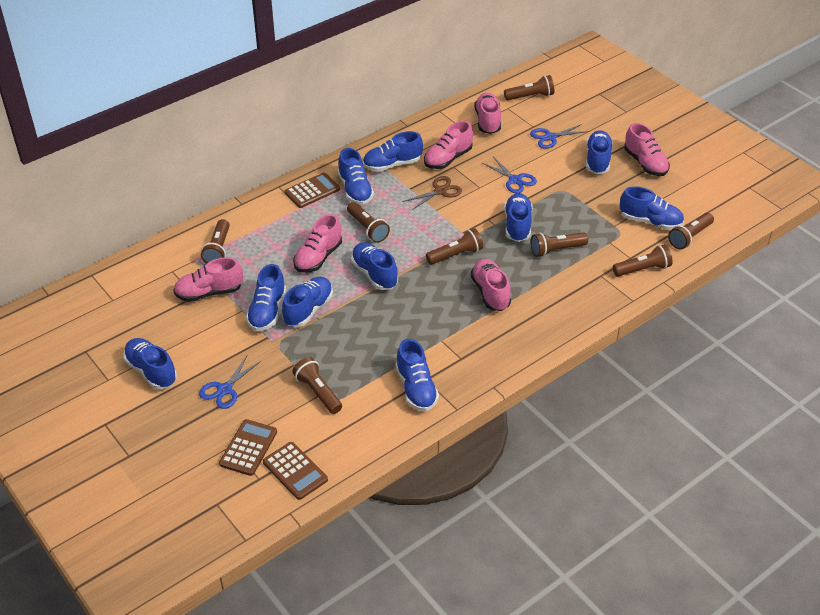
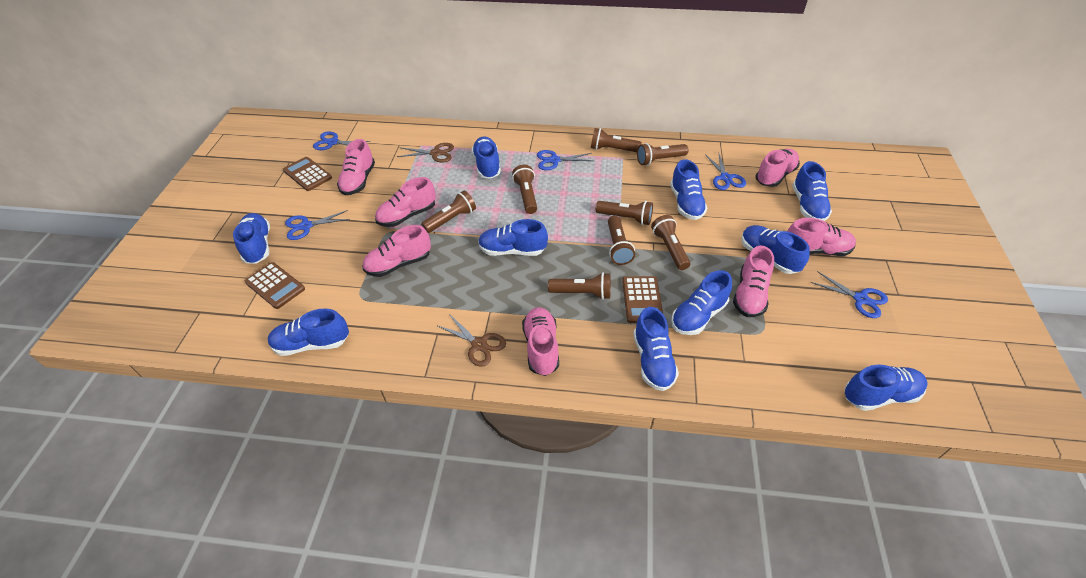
blue scissors: [199,354,261,409] [482,157,537,193] [530,124,589,149] = 3 -> [285,210,350,240] [313,131,370,150] [537,150,593,170] [705,154,746,190] [810,271,888,318] = 5
brown scissors: [403,176,462,211] = 1 -> [397,143,454,162] [436,314,506,367] = 2
pink shoe: [173,257,243,302] [293,214,342,273] [424,121,473,169] [471,259,511,311] [474,93,501,134] [624,123,670,176] = 6 -> [337,139,375,195] [362,225,431,277] [375,177,436,227] [522,307,559,376] [733,246,774,317] [755,149,800,187] [787,218,856,256] = 7

